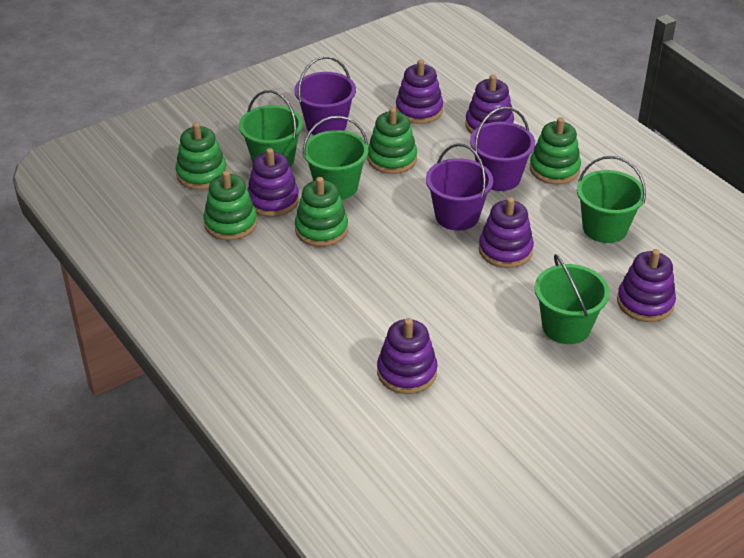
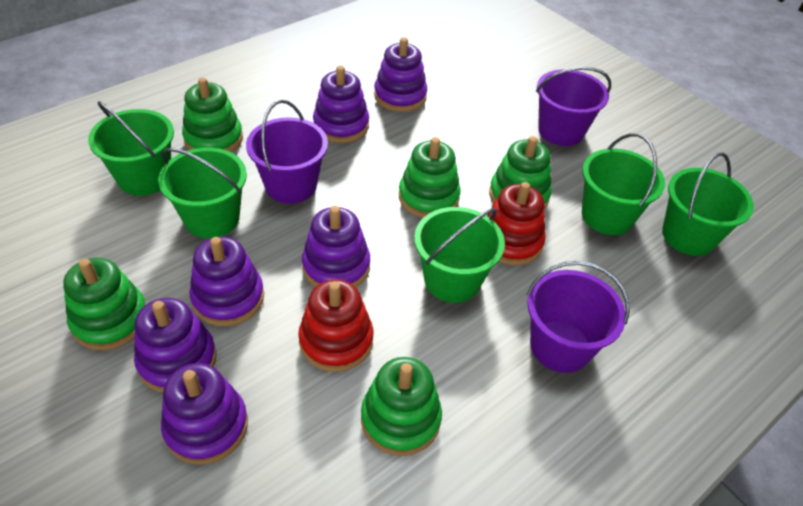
green bucket: [239,90,303,167] [303,116,368,200] [535,254,610,344] [577,156,646,243] = 4 -> [88,101,174,196] [158,148,247,238] [414,207,505,303] [582,133,665,235] [662,152,754,256] = 5
red stacking toy: none = 0 -> [298,279,374,372] [487,182,546,266] = 2

